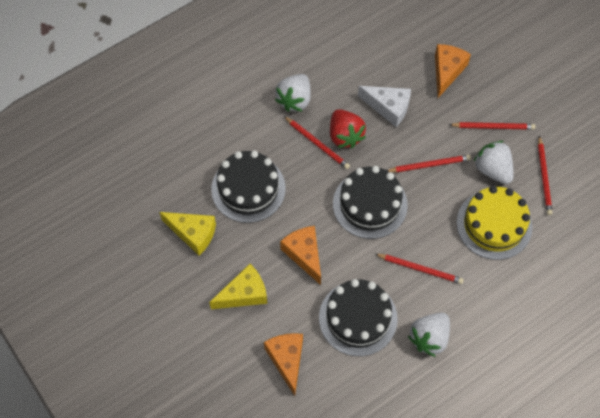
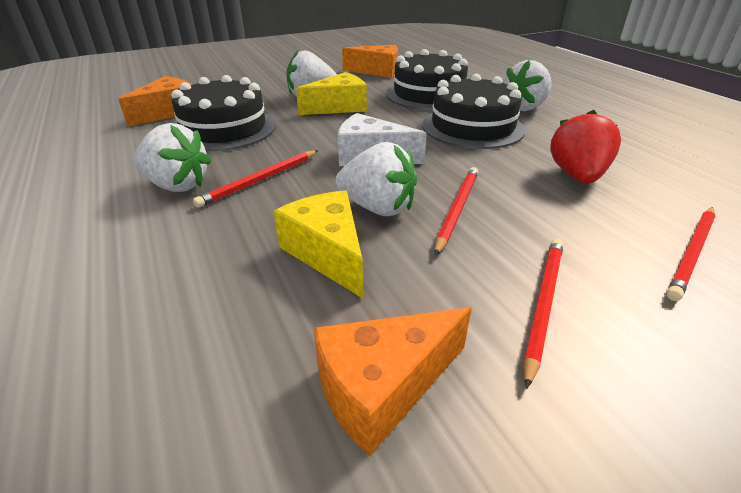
red pencil: [284,116,350,169] [375,254,464,284] [387,155,471,173] [449,122,536,130] [538,135,553,215] = 5 -> [193,150,318,208] [434,167,478,256] [524,239,563,389] [667,207,716,301] = 4
white strawberry: [275,74,311,112] [408,313,450,357] [473,141,514,184] = 3 -> [134,123,212,192] [286,50,337,96] [335,142,417,216] [503,60,551,111] = 4
yellow cake: [457,186,532,260] = 1 -> none = 0

